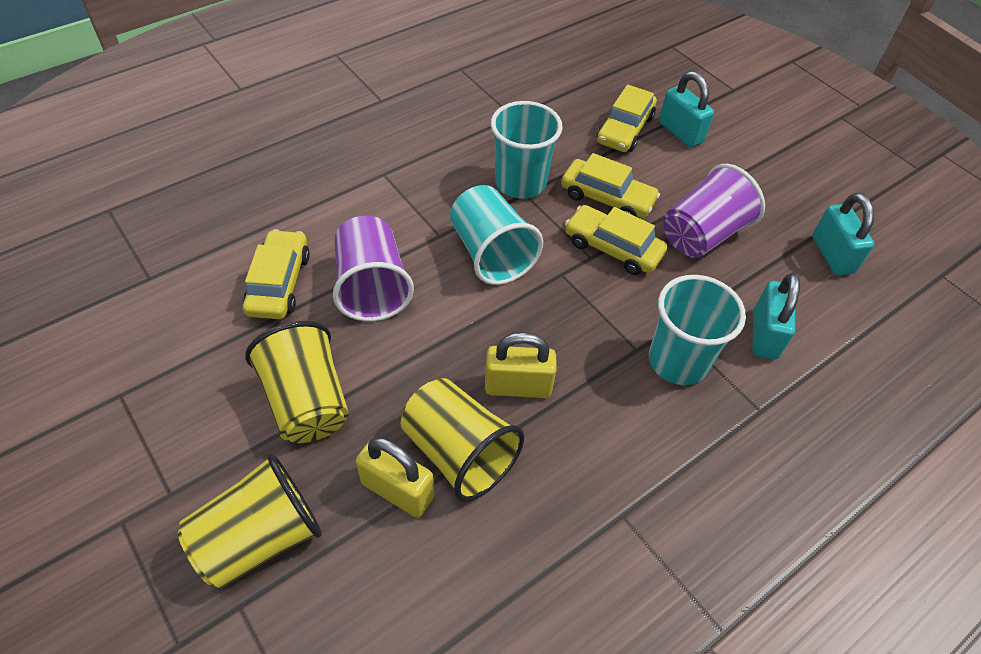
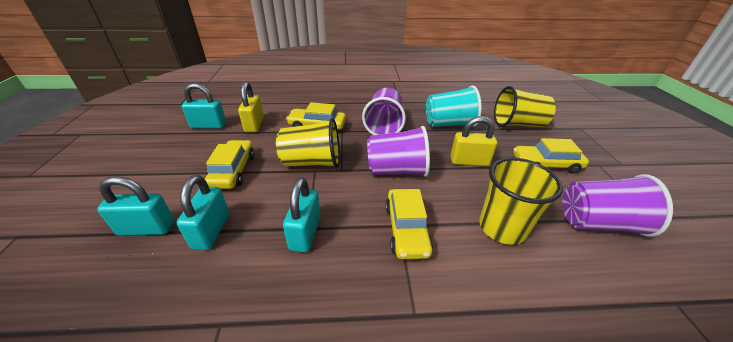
purple cup: [333,216,414,321] [663,164,765,258] = 2 -> [362,88,406,135] [367,126,430,177] [562,174,673,237] = 3
turquoise cup: [450,185,543,285] [491,101,563,199] [649,275,746,385] = 3 -> [426,86,482,127] = 1
turquoise padlock: [659,71,714,148] [752,273,800,359] [812,193,874,276] = 3 -> [97,176,174,236] [177,175,229,250] [182,83,226,129] [283,177,321,252] = 4

